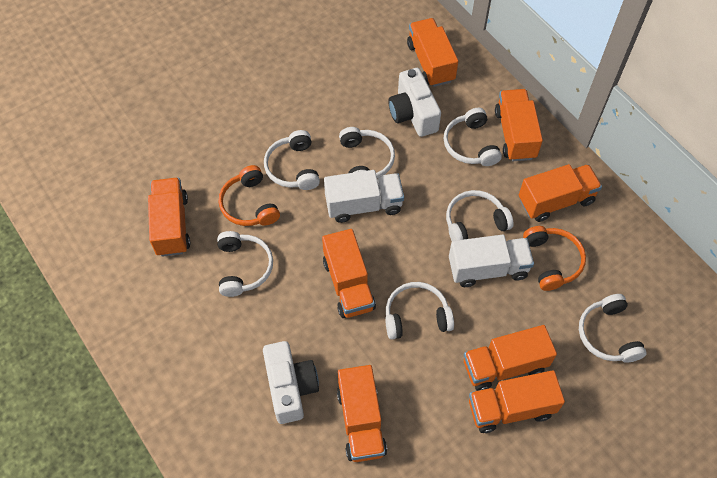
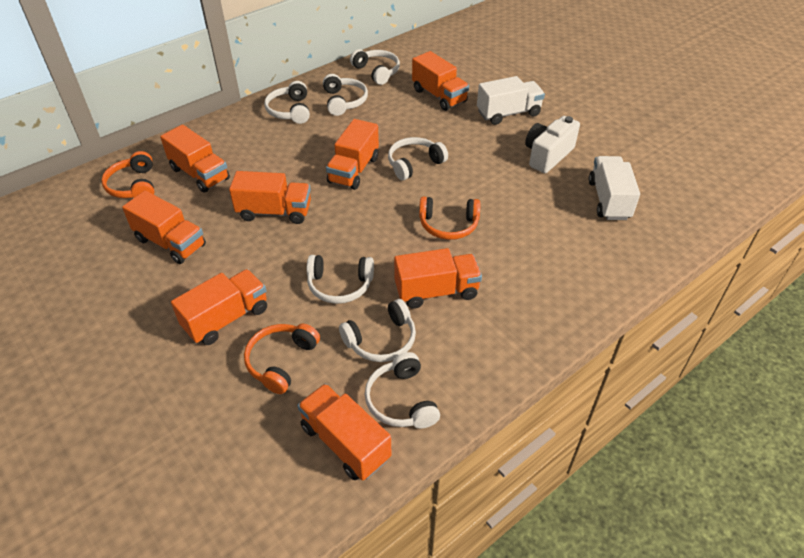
orange headphones: [219,165,280,226] [523,226,586,291] = 2 -> [101,151,154,198] [244,324,320,394] [419,197,480,240] = 3
white camera: [263,341,319,424] [388,68,441,137] = 2 -> [525,116,580,173] = 1

